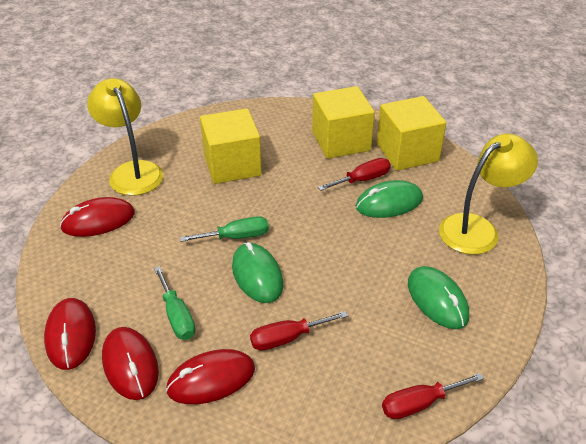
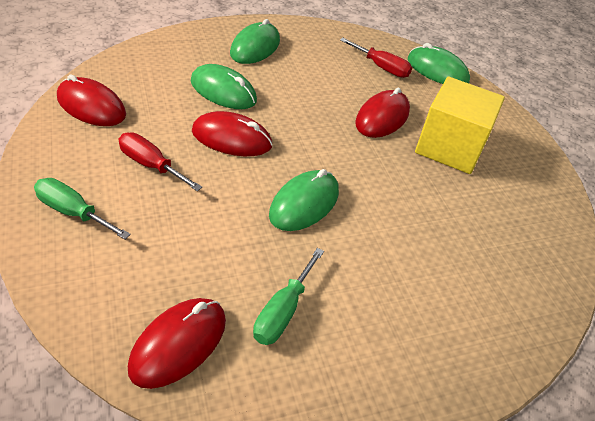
green mouse: [232,242,283,303] [356,180,423,218] [408,266,469,329] = 3 -> [191,64,257,109] [230,19,280,64] [269,169,339,231] [408,43,470,84] = 4
red screwdriver: [250,311,348,351] [318,158,391,191] [382,373,484,419] = 3 -> [118,132,202,191] [340,38,412,78] = 2
yellow cube: [200,108,262,184] [312,86,375,159] [377,96,447,171] = 3 -> [415,77,505,174] = 1
yellow lamp: [87,78,163,196] [439,133,538,255] = 2 -> none = 0

